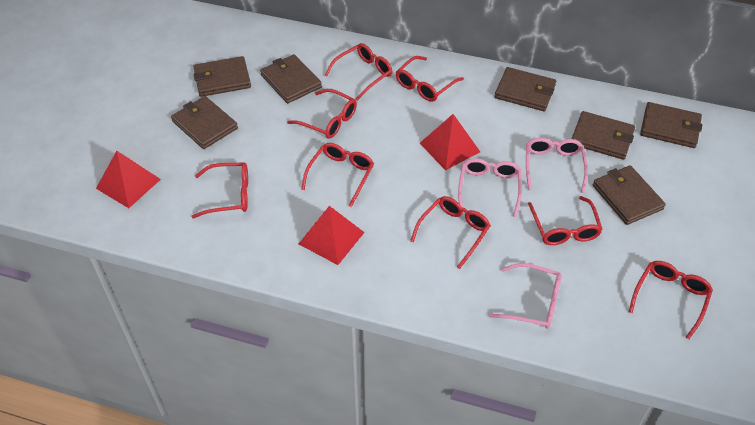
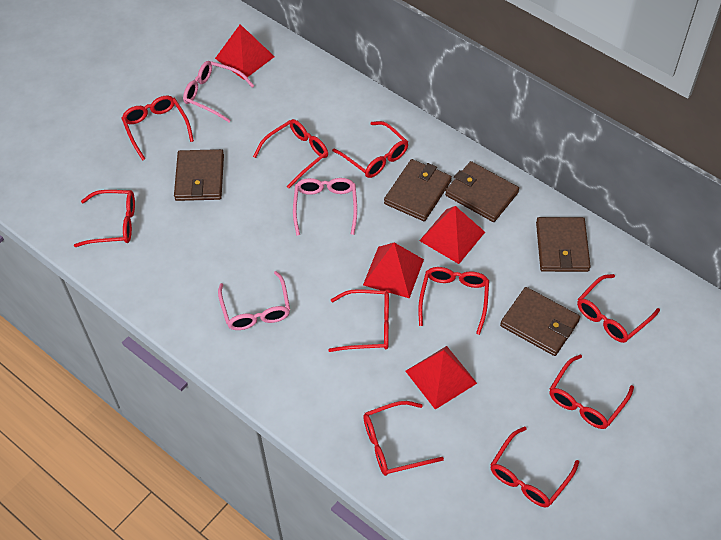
brown wallet: [171,96,238,149] [193,56,251,97] [260,54,322,104] [495,67,556,111] [572,111,635,160] [593,165,666,225] [640,102,702,148] = 7 -> [174,149,224,201] [384,159,452,221] [445,161,519,222] [500,287,580,356] [536,217,591,272] = 5
red glasses: [192,162,248,218] [287,89,357,139] [301,143,374,207] [324,43,392,101] [396,56,464,102] [410,196,491,269] [528,196,603,245] [629,261,713,339] = 8 -> [74,190,135,247] [122,96,194,161] [253,119,328,188] [328,289,389,352] [332,121,408,178] [363,401,444,476] [418,267,489,335] [490,426,579,507] [549,354,634,429] [577,274,660,343] = 10
red pyramid: [96,151,161,208] [299,206,365,265] [420,114,480,170] = 3 -> [215,24,275,80] [363,243,424,298] [405,346,477,410] [419,206,485,264] = 4

